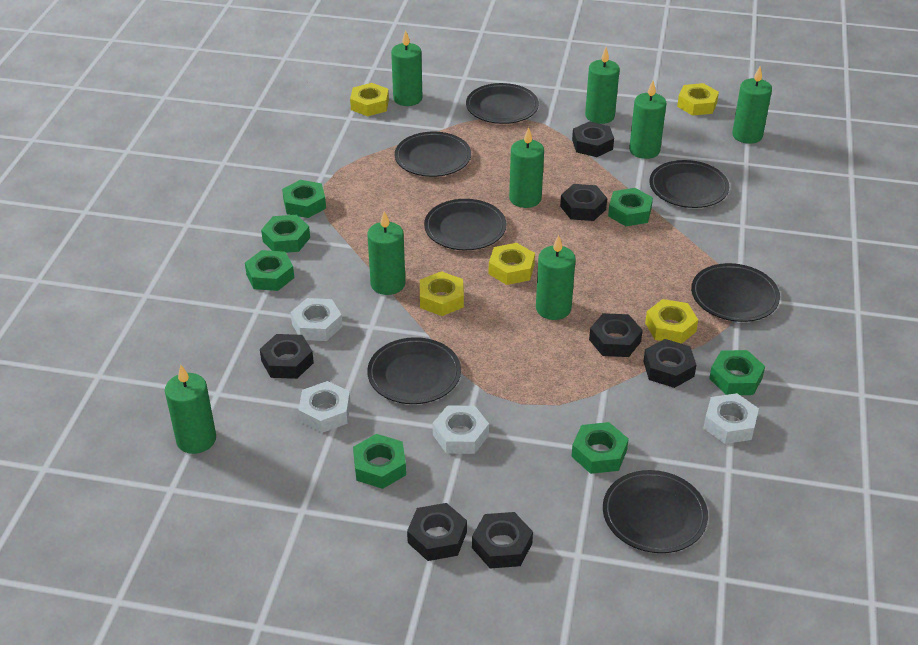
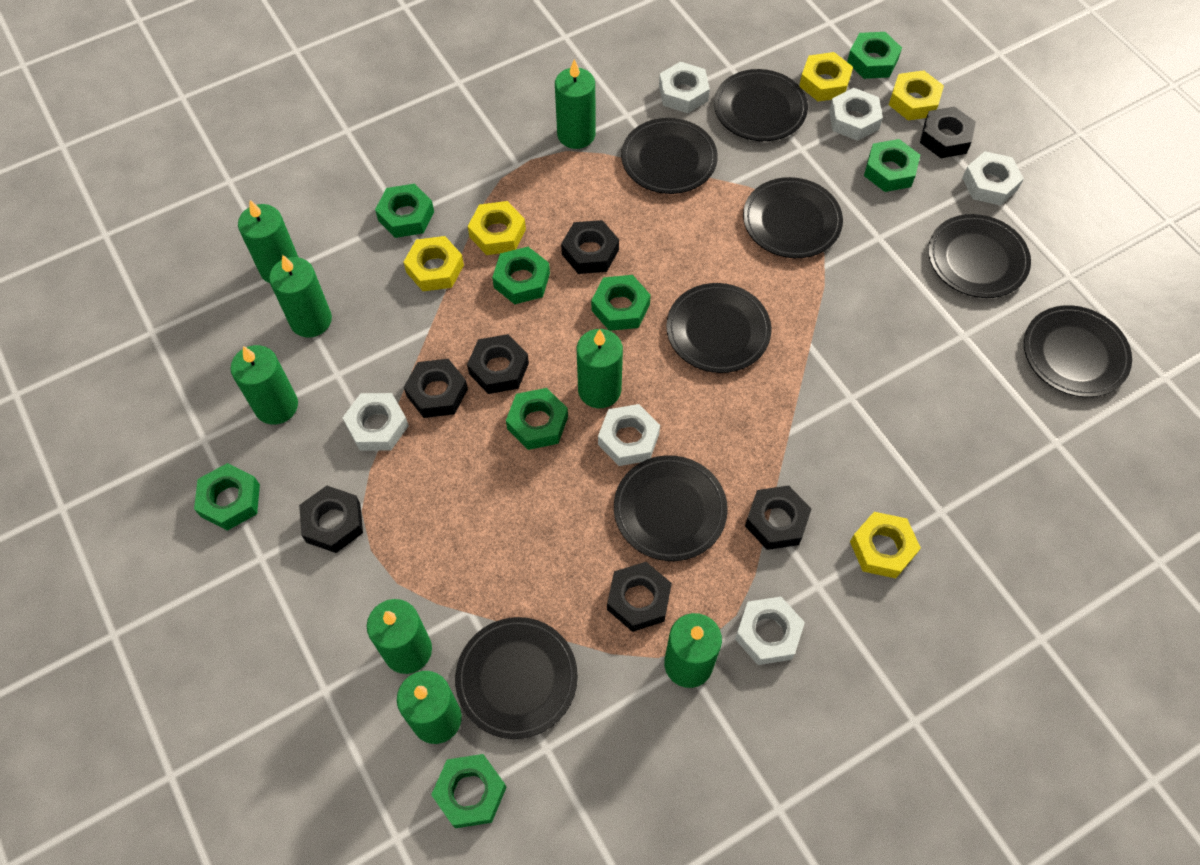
black plate: [367,337,461,404] [395,132,471,177] [424,199,507,250] [466,83,539,124] [603,470,708,553] [650,160,729,208] [691,263,780,322] = 7 -> [455,617,578,739] [614,455,728,561] [621,118,718,194] [666,283,772,373] [714,69,808,141] [743,177,843,258] [928,214,1031,298] [1024,305,1132,397] = 8
green nut: [245,250,294,291] [261,215,310,253] [282,180,326,218] [353,434,406,489] [571,422,629,474] [608,188,653,226] [709,350,765,395] = 7 -> [194,463,260,531] [375,184,434,238] [431,754,507,828] [492,247,550,304] [506,388,568,450] [591,275,651,331] [847,32,902,79] [864,139,920,192] = 8
white nut: [291,298,343,341] [298,381,351,433] [433,406,489,454] [703,393,759,444] = 4 -> [342,393,409,451] [598,404,660,466] [659,62,710,113] [735,597,805,665] [829,88,883,141] [962,151,1024,206] = 6

